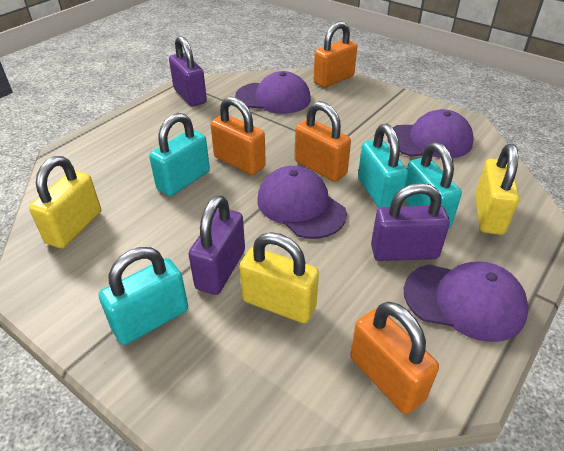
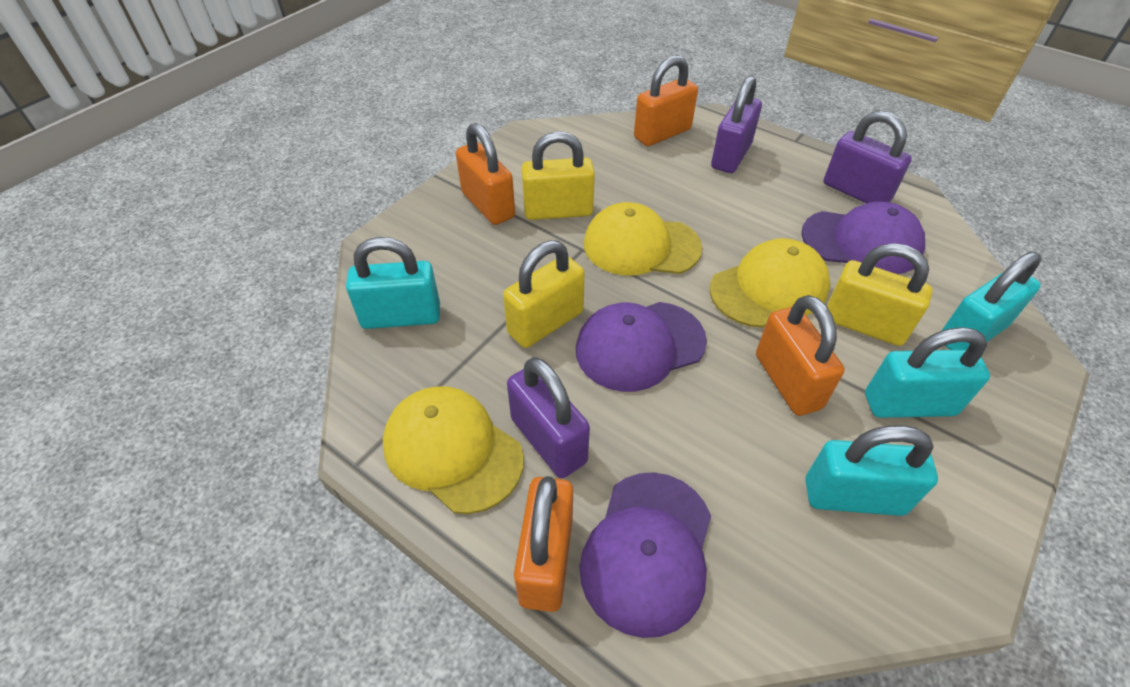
purple cap: [235,71,311,114] [257,166,347,239] [387,109,474,158] [404,261,528,342] = 4 -> [576,302,707,392] [579,472,711,638] [801,201,925,274] = 3
yellow cap: none = 0 -> [383,386,524,514] [584,202,702,275] [710,238,830,328] = 3

